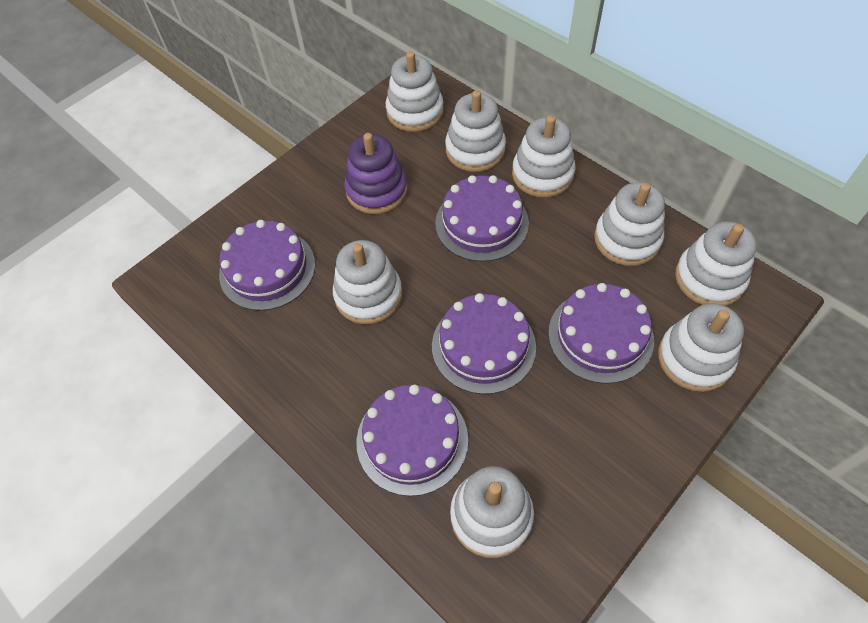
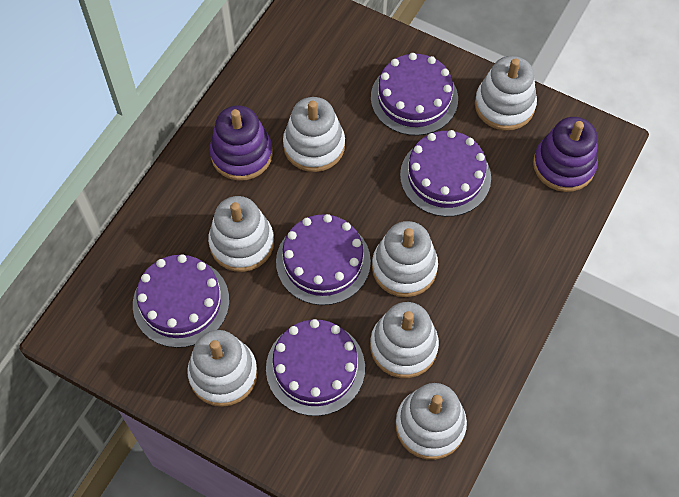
purple stacking toy: [344,133,407,214] = 1 -> [210,105,273,181] [533,117,598,192] = 2
white stacking toy: [333,240,402,324] [386,51,444,132] [445,90,506,172] [450,466,534,558] [512,115,576,198] [594,182,665,266] [658,303,744,392] [675,221,757,306] = 8 -> [187,330,258,407] [208,196,274,272] [283,97,345,172] [370,302,439,378] [372,221,438,297] [396,383,467,460] [475,56,537,131] = 7

